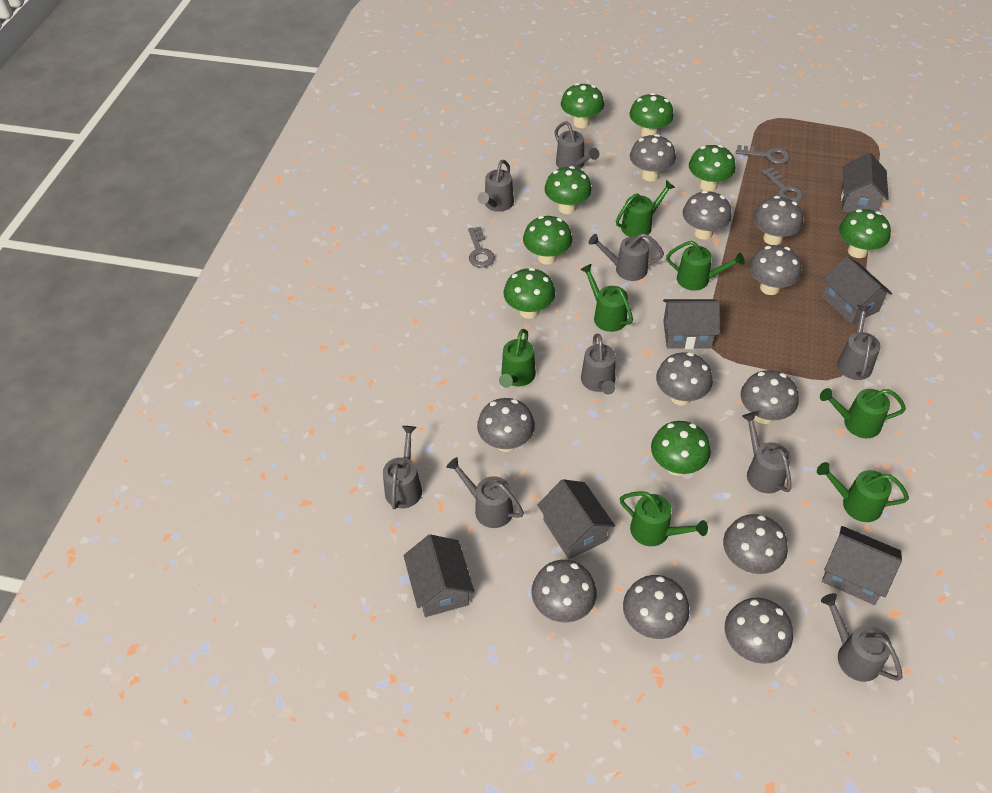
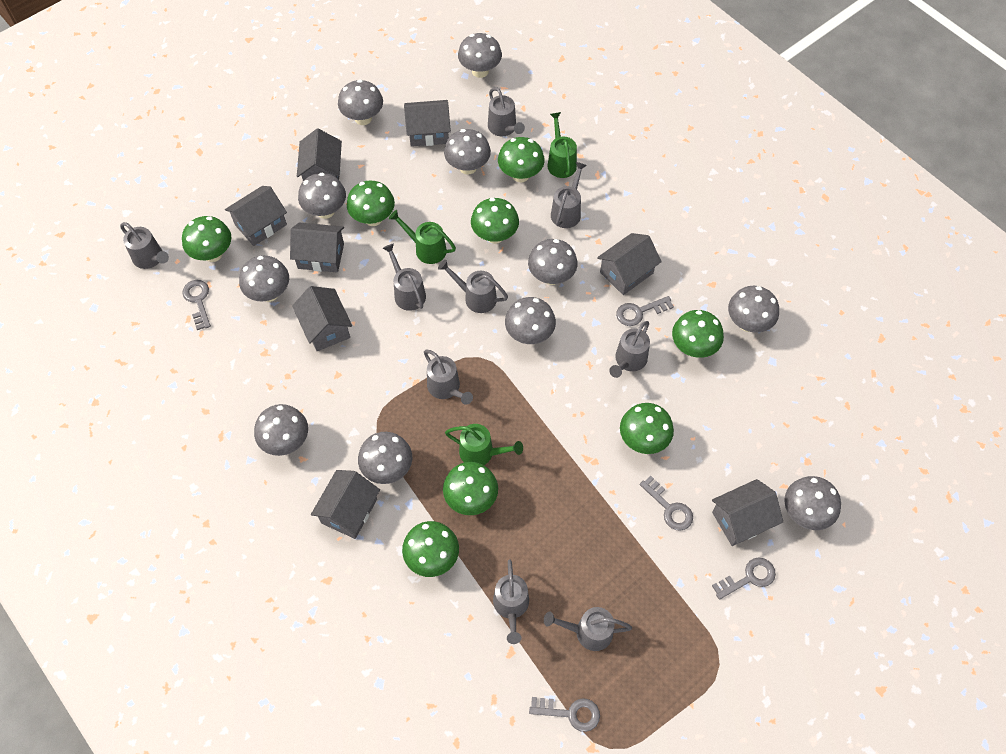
green watering can: [499,329,536,388] [580,264,633,332] [616,180,675,238] [620,491,708,546] [666,241,745,291] [817,462,909,522] [820,388,906,438] = 7 -> [389,210,456,264] [445,424,523,465] [547,112,577,178] = 3
grey house: [403,534,475,617] [537,479,615,559] [663,299,720,349] [822,256,892,324] [822,526,902,605] [841,153,889,213] = 6 -> [225,186,287,246] [290,223,344,273] [292,286,352,351] [297,129,342,181] [311,470,380,539] [404,100,451,147] [597,233,662,295] [712,479,783,546] = 8
grey key: [468,227,495,268] [736,145,790,164] [762,167,803,202] = 3 -> [182,280,211,330] [529,697,600,732] [616,296,674,326] [639,476,693,531] [712,558,776,600] = 5

